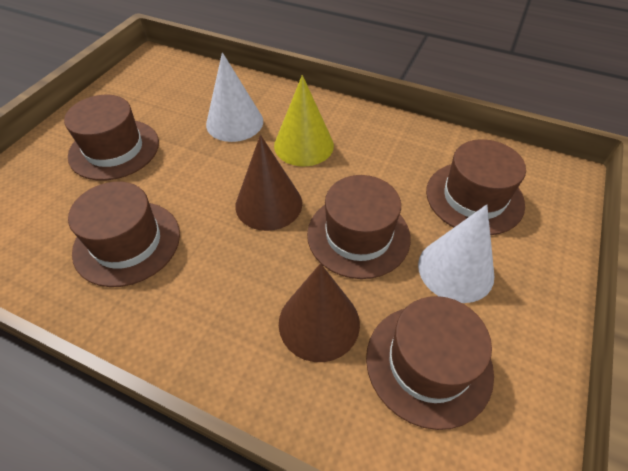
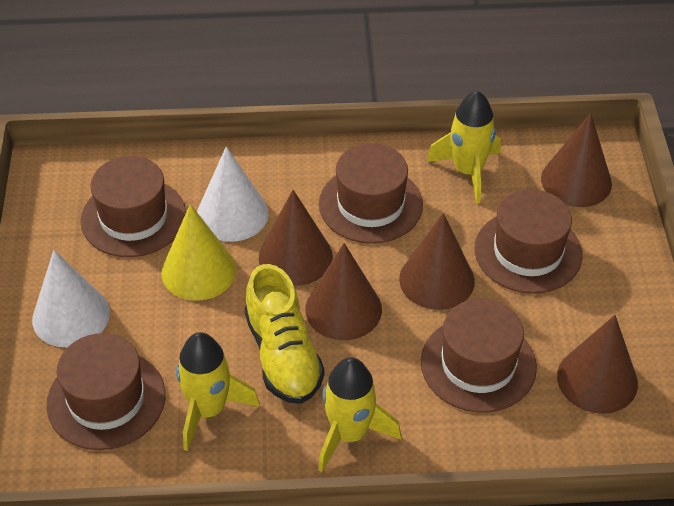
brown cone: [235,135,302,231] [279,263,360,362] = 2 -> [259,190,333,286] [305,243,382,340] [399,213,475,310] [541,113,612,207] [557,315,638,414] = 5
yellow rocket: none = 0 -> [176,332,260,451] [318,357,401,472] [426,91,501,204] = 3
yellow shoe: none = 0 -> [244,264,325,404] = 1

